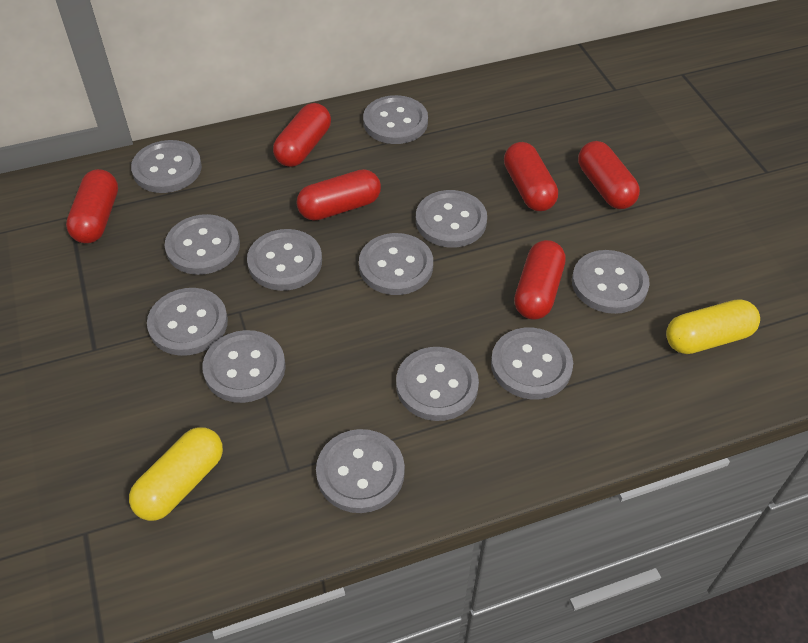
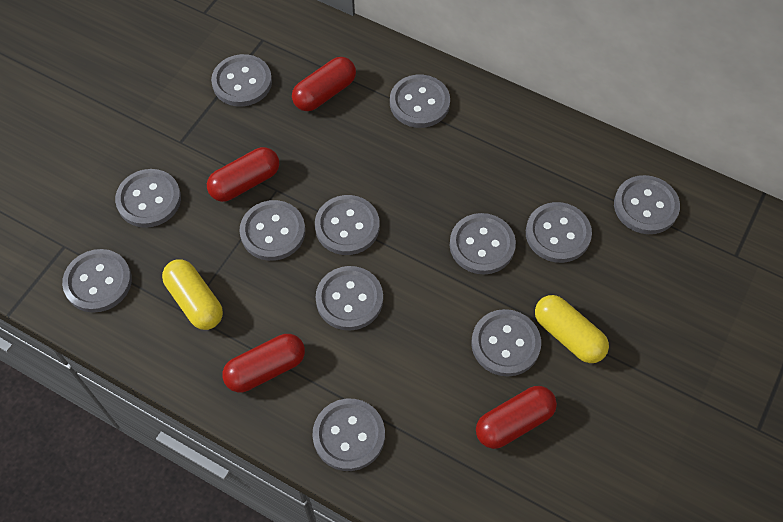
red capsule: [66,169,118,243] [273,103,331,167] [297,169,381,221] [504,142,558,211] [514,240,566,320] [578,141,640,209] = 6 -> [207,147,279,202] [222,334,305,392] [292,57,356,111] [476,386,557,449] = 4

